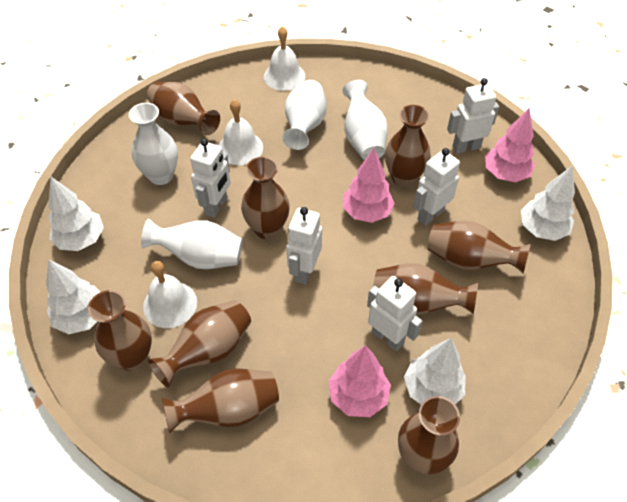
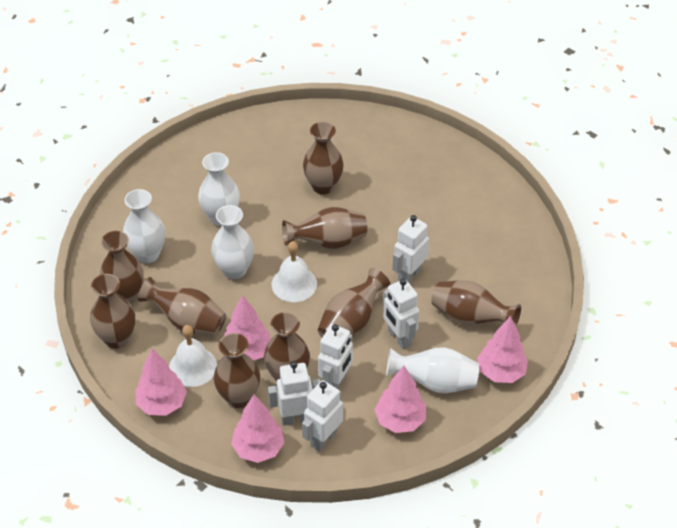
pink tree: [329,345,391,417] [343,148,395,223] [485,108,535,182] = 3 -> [135,349,187,416] [224,295,271,361] [231,395,285,463] [374,366,426,433] [477,316,528,383] = 5
white bell: [143,261,197,328] [218,99,263,165] [264,26,305,91] = 3 -> [169,325,217,387] [272,241,317,302] = 2
white tree: [46,260,100,334] [48,177,104,251] [404,338,466,405] [521,166,575,241] = 4 -> none = 0

